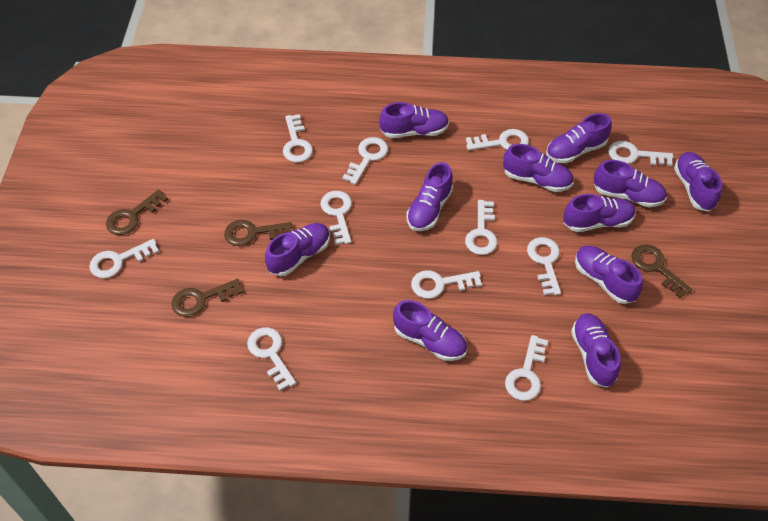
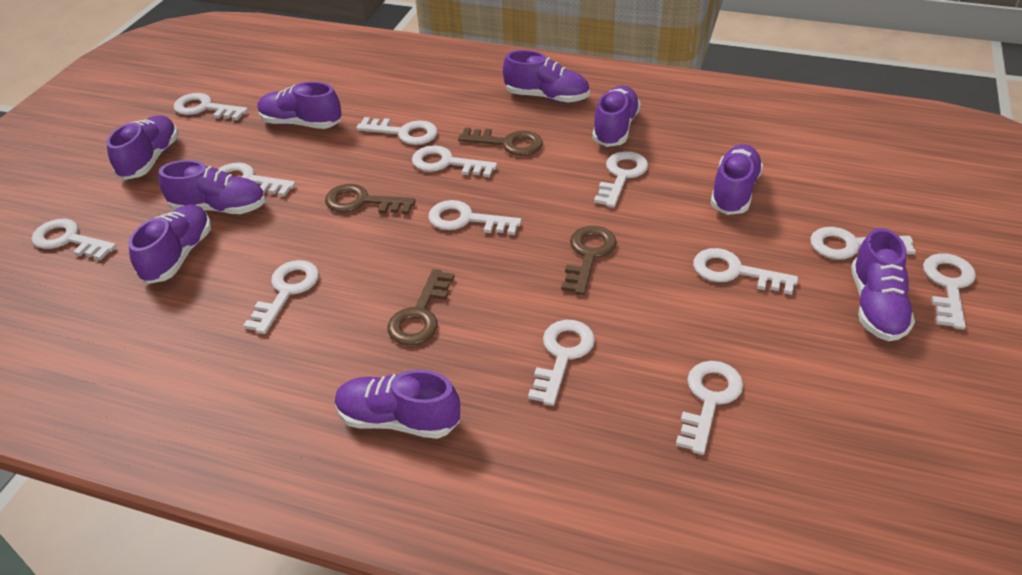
purple shoe: [265,223,330,276] [379,102,449,138] [393,300,467,361] [407,162,453,231] [503,144,573,192] [546,113,611,163] [563,194,636,232] [571,313,620,388] [575,246,643,304] [594,160,667,208] [674,152,722,212] = 11 -> [107,115,178,180] [128,204,211,284] [158,160,266,214] [257,81,341,129] [335,370,460,439] [503,50,590,103] [592,86,641,147] [710,144,763,215] [851,228,915,341] = 9
white key: [89,239,159,278] [247,327,296,391] [283,114,313,162] [320,191,352,245] [342,137,388,185] [411,270,482,299] [465,200,497,255] [466,129,529,150] [505,335,548,401] [527,237,561,295] [608,141,673,166] = 11 -> [32,218,117,260] [174,93,248,120] [219,162,296,197] [243,260,319,334] [356,117,438,145] [412,145,497,177] [428,200,522,235] [528,320,595,406] [594,151,648,208] [676,361,743,455] [693,248,798,295] [810,227,916,260] [923,253,976,329] = 13

